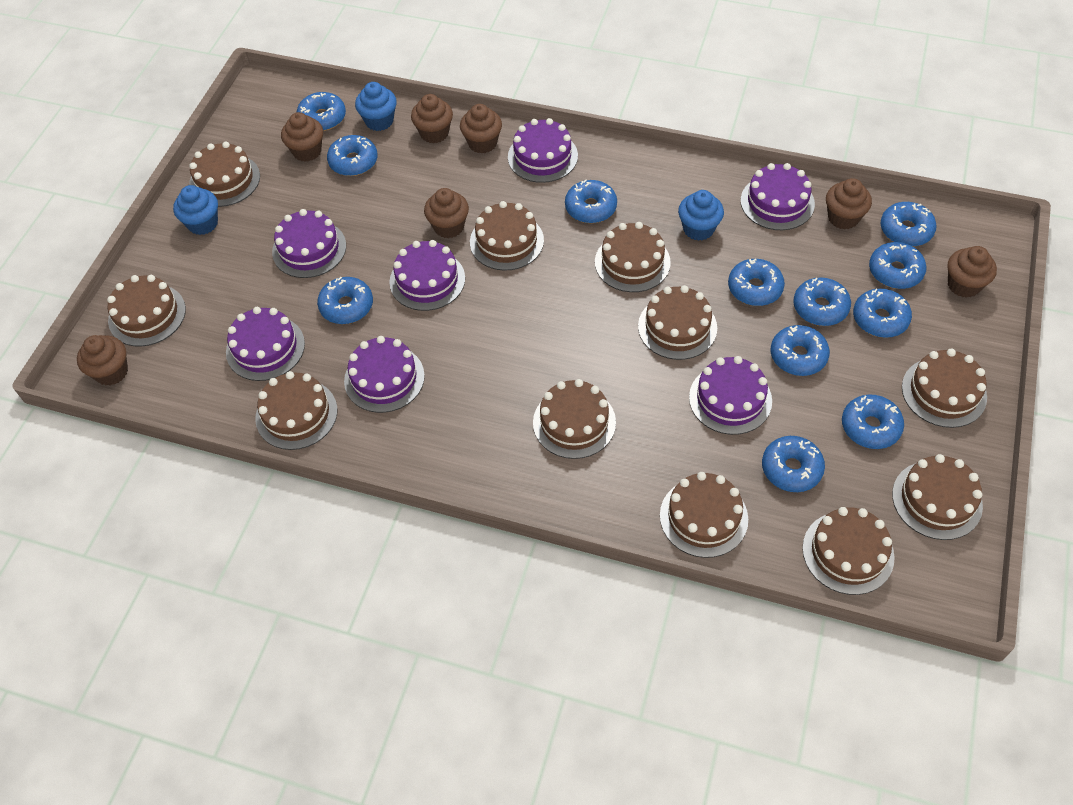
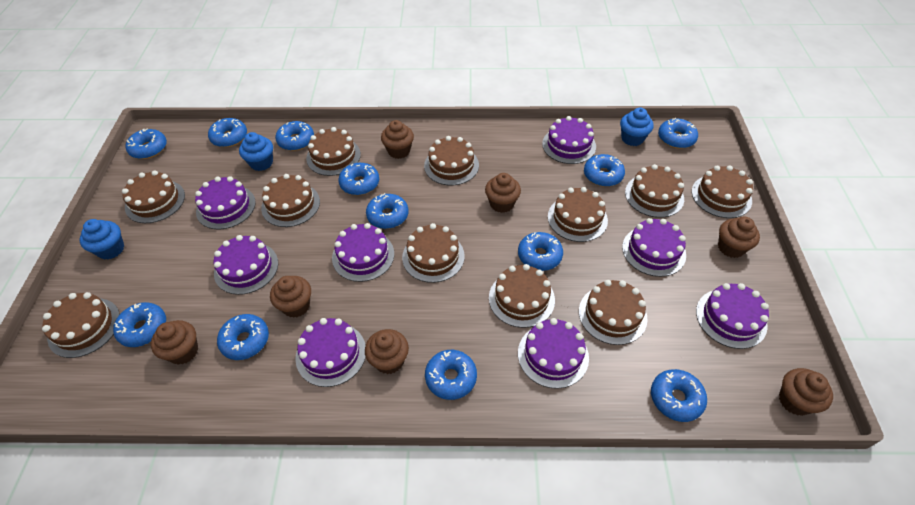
purple cake: [226,307,305,381] [272,209,346,278] [344,336,425,413] [389,240,465,311] [508,118,578,183] [689,356,772,435] [741,163,815,230] = 7 -> [195,176,256,229] [214,235,278,295] [295,318,366,387] [332,223,394,282] [518,318,589,389] [542,116,596,164] [622,218,686,277] [696,283,769,349] = 8

